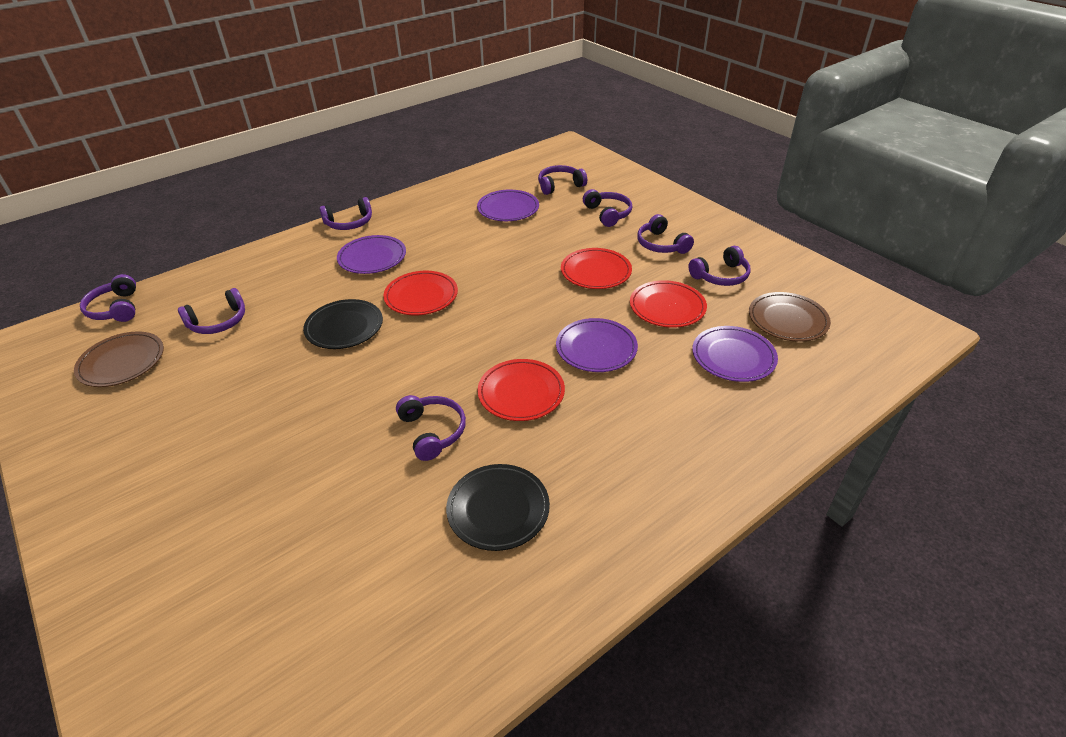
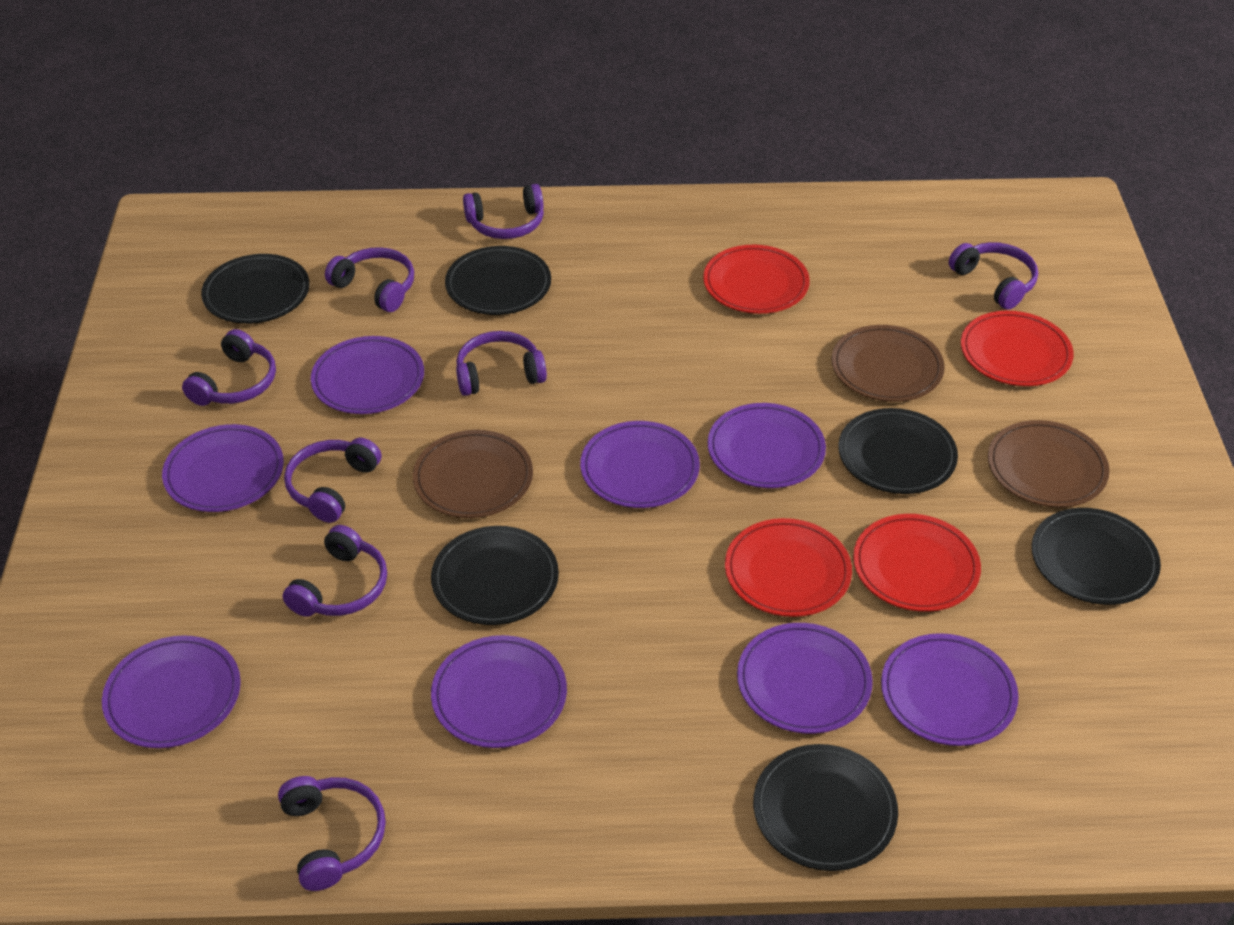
black plate: [303,299,383,349] [446,464,550,551] = 2 -> [201,254,310,324] [431,526,559,625] [445,246,551,315] [753,744,898,871] [838,408,958,494] [1032,508,1161,605] = 6
brown plate: [74,331,164,387] [749,292,831,342] = 2 -> [413,430,533,518] [832,325,945,402] [988,420,1110,507] = 3
purple plate: [337,235,406,274] [477,190,539,221] [556,318,638,372] [692,326,778,382] = 4 -> [102,635,241,748] [162,424,284,512] [311,336,424,414] [431,635,567,748] [580,421,700,508] [708,403,826,488] [737,623,873,734] [881,633,1019,746] = 8

